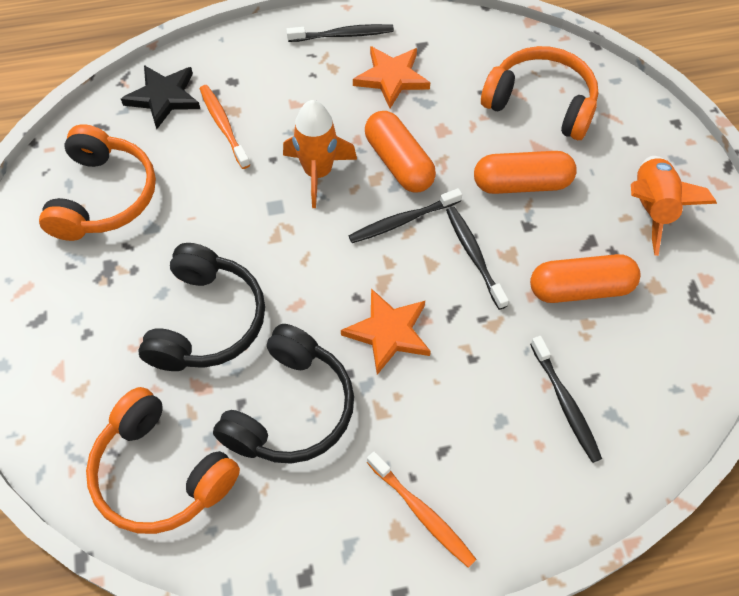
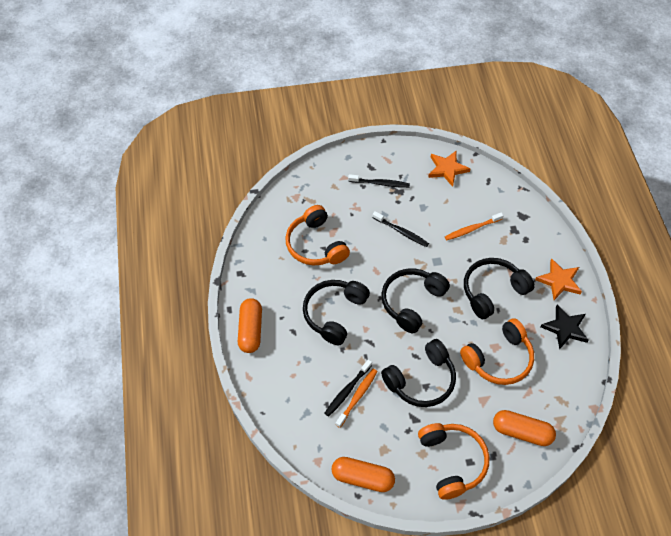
black headphones: [138,243,265,371] [213,324,354,464] = 2 -> [303,280,370,345] [381,268,450,333] [381,339,456,407] [464,258,535,319] = 4
black toothbrush: [286,24,394,42] [349,188,462,243] [446,207,509,310] [530,336,602,463] = 4 -> [324,359,372,417] [348,174,410,188] [373,211,429,247] = 3
orange rocket: [283,100,357,208] [631,156,717,256] = 2 -> none = 0

